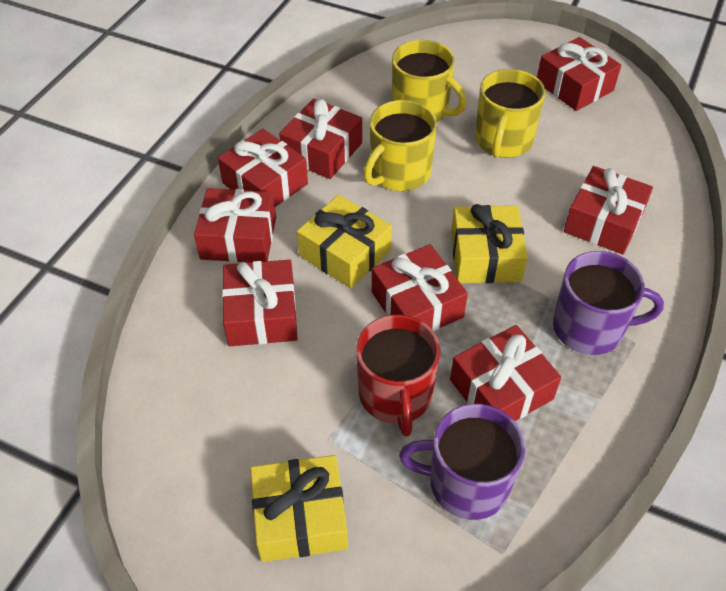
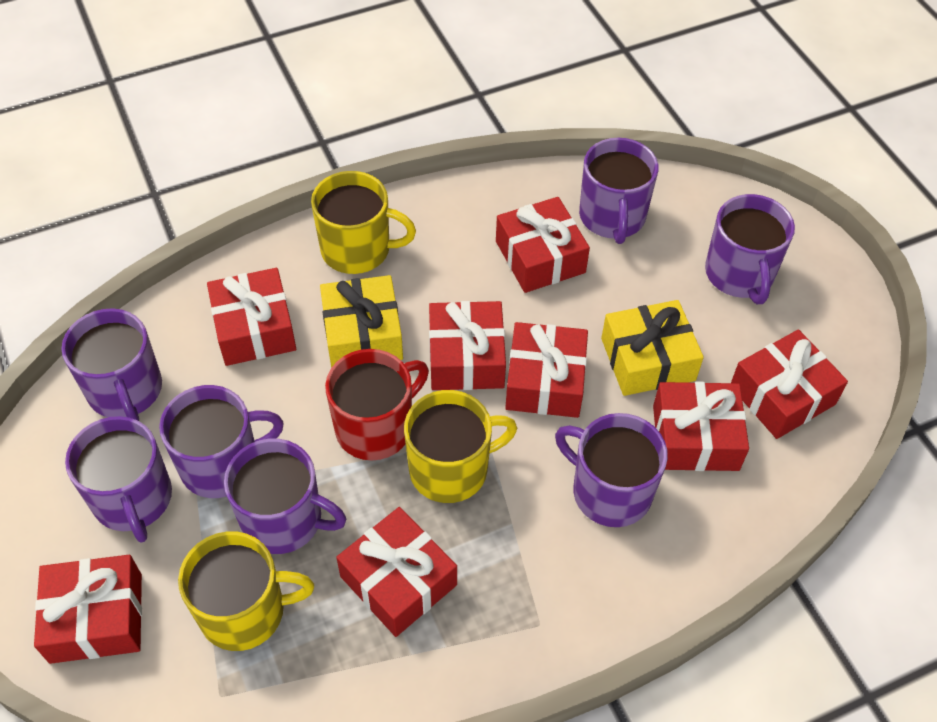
purple mug: [399,404,525,520] [553,251,664,355] = 2 -> [61,308,162,421] [65,416,172,543] [159,385,284,498] [224,439,346,554] [555,413,668,527] [579,138,659,244] [705,194,795,304] = 7
yellow gift: [250,455,348,562] [297,195,392,288] [451,204,528,283] = 3 -> [320,275,403,368] [601,300,704,396] = 2

